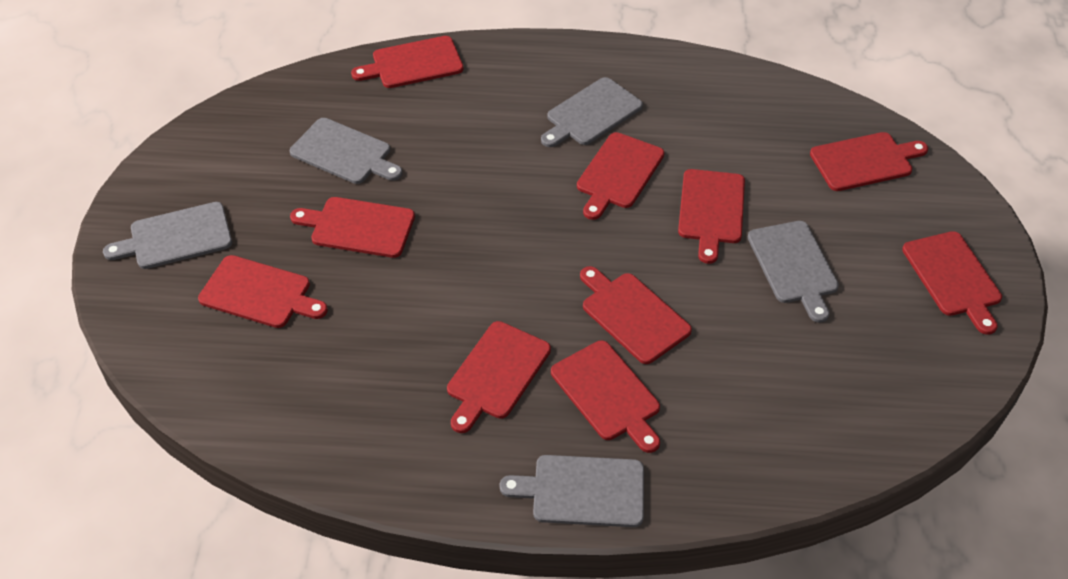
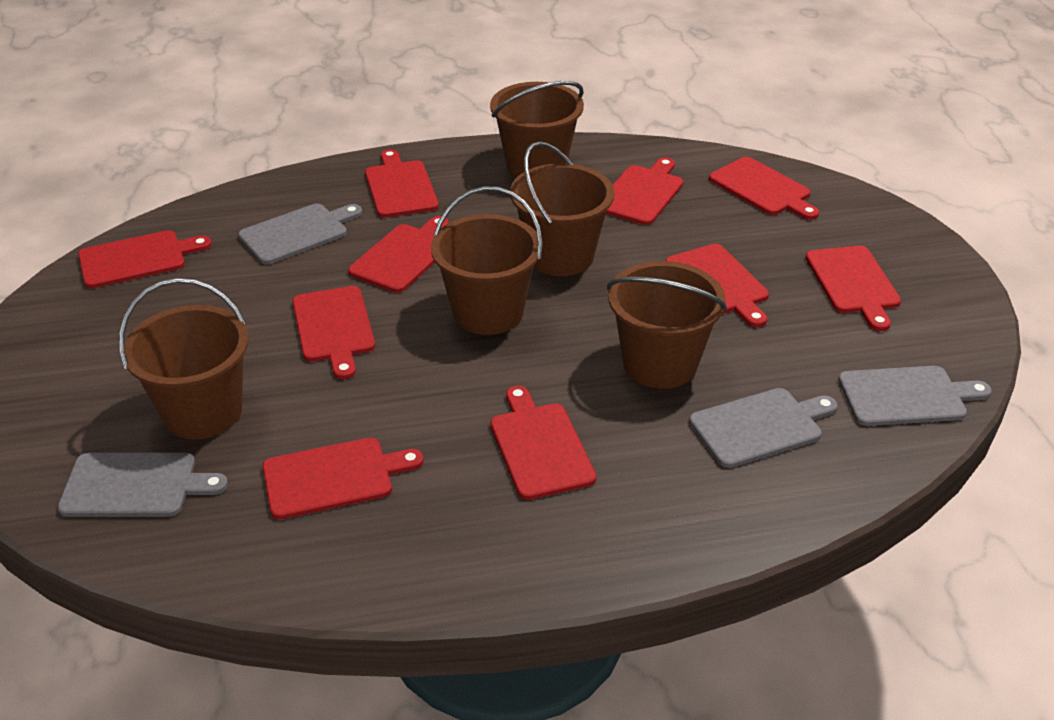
brown bucket: none = 0 -> [119,278,249,439] [431,186,543,335] [490,81,584,178] [510,141,614,276] [607,261,727,389] = 5
grey cutting board: [103,202,232,269] [290,118,402,184] [500,455,644,527] [541,77,643,147] [748,221,839,323] = 5 -> [58,453,228,517] [238,204,362,264] [689,388,838,468] [838,366,992,426] = 4

